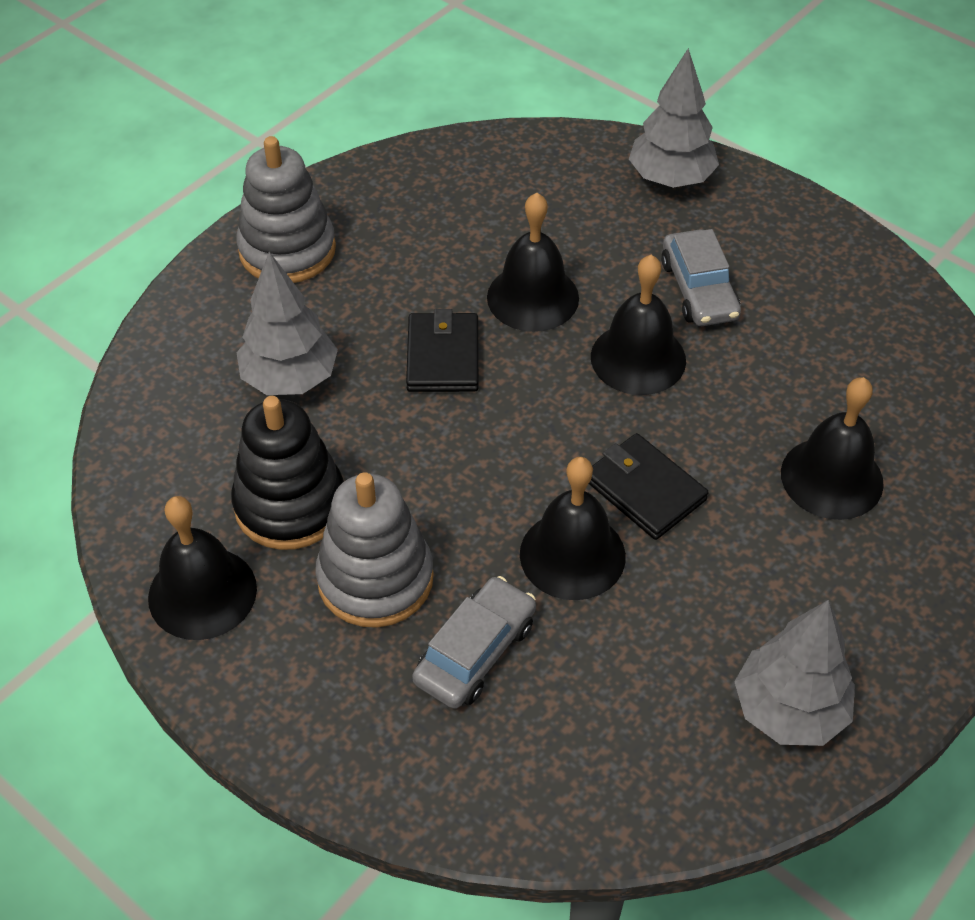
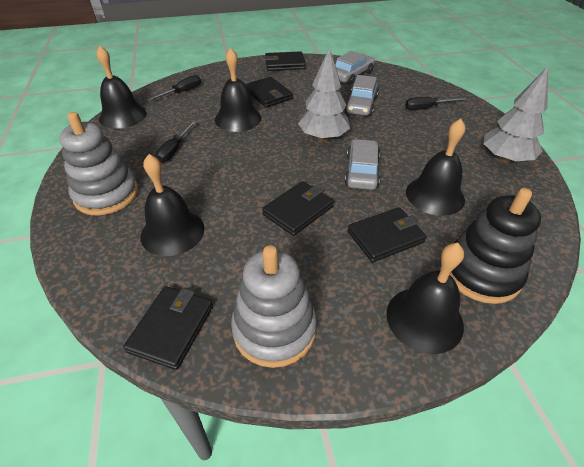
black screwdriver: none = 0 -> [147,75,201,101] [155,120,197,163] [405,97,467,110] = 3
black wallet: [406,309,478,392] [589,433,709,540] = 2 -> [123,286,213,370] [245,77,293,107] [262,181,334,236] [265,51,306,71] [348,207,427,262] = 5
grey car: [412,576,536,709] [661,229,741,326] = 2 -> [335,51,375,85] [345,75,379,116] [345,139,380,190] = 3
grey tree: [237,252,338,395] [629,48,719,188] [734,600,855,746] = 3 -> [298,47,350,141] [483,66,548,163] = 2

